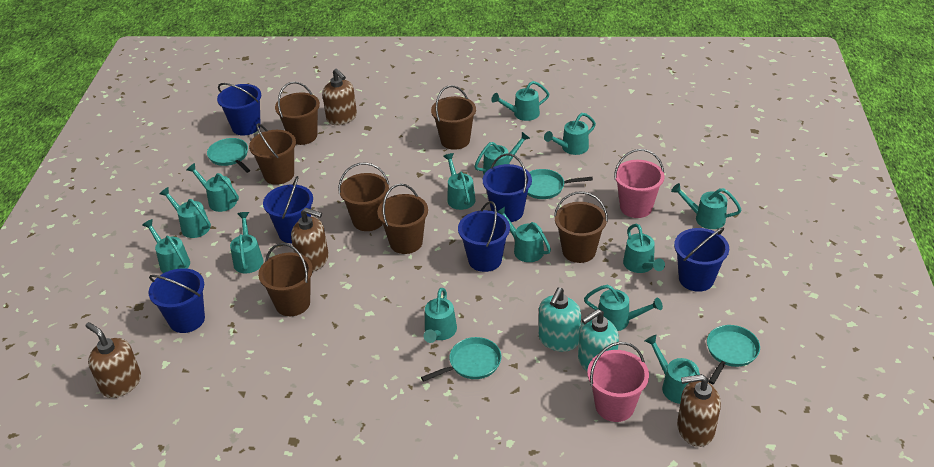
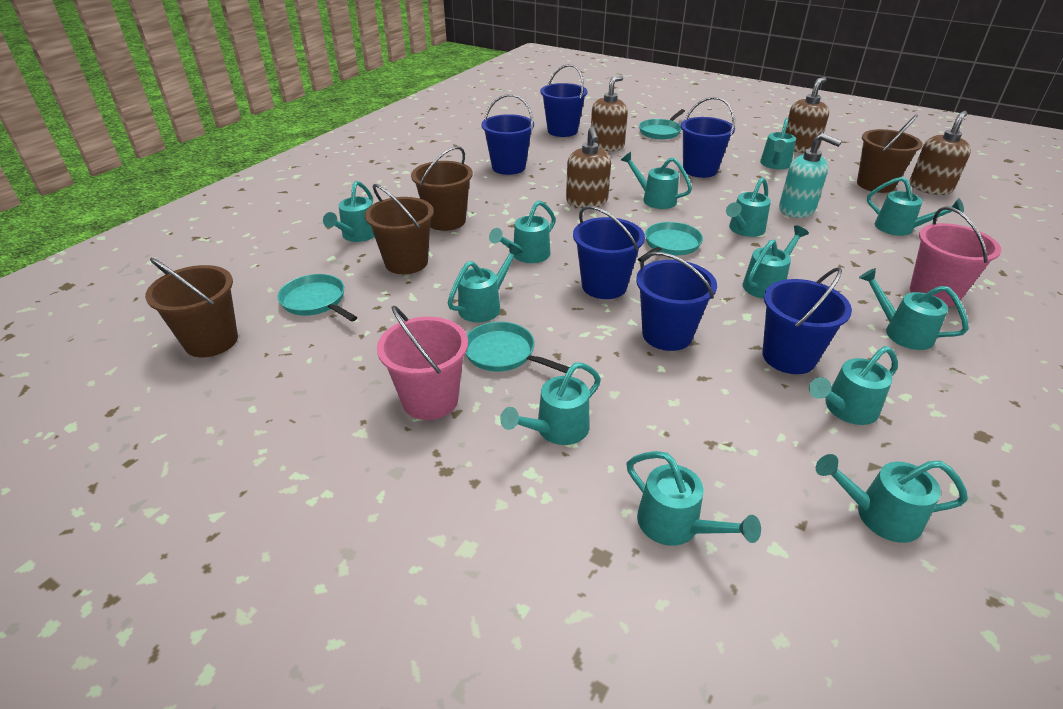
brown bucket: [249,123,296,185] [258,243,313,316] [275,82,320,145] [338,162,389,231] [377,184,428,254] [431,85,476,150] [554,191,608,263] = 7 -> [145,258,238,357] [365,184,434,274] [411,146,473,231] [857,114,923,193] = 4
turquoise soap dispenser: [539,287,581,352] [578,309,619,371] = 2 -> [779,133,842,218] = 1
turquoise watering can: [142,219,190,273] [159,187,211,238] [187,163,239,212] [230,212,264,273] [424,288,457,343] [443,153,476,210] [474,132,530,174] [491,81,549,121] [497,207,551,262] [544,113,596,155] [584,285,663,331] [623,224,665,273] [645,335,700,404] [671,183,742,229] = 14 -> [323,181,375,242] [448,243,523,322] [489,201,556,263] [500,363,601,445] [621,152,692,209] [627,451,761,546] [726,177,771,237] [743,225,809,299] [760,118,796,169] [809,346,898,425] [816,454,968,543] [859,268,969,350] [867,177,964,236] = 13

